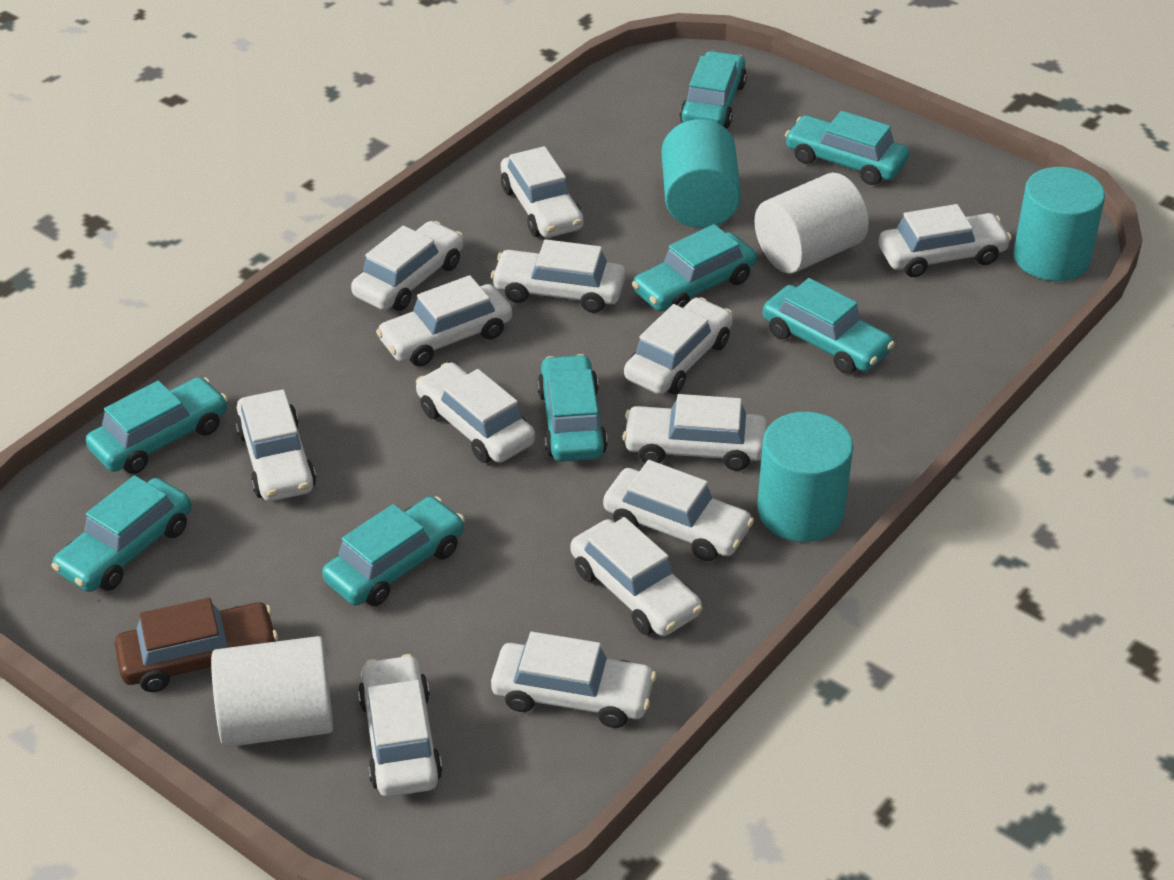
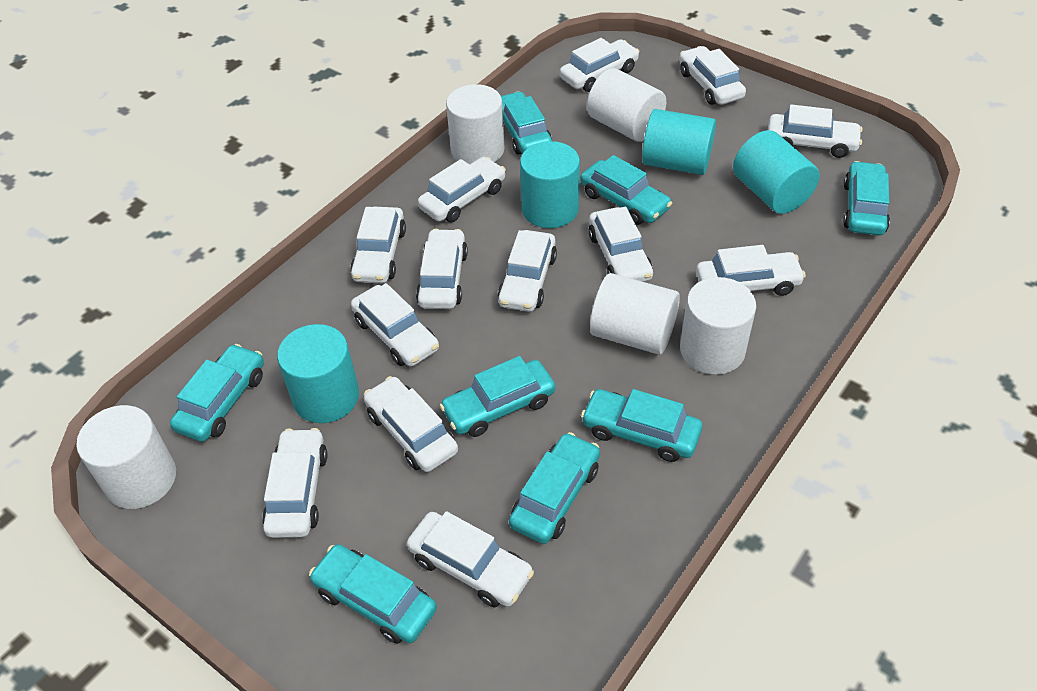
brown car: [115,598,278,692] = 1 -> none = 0
turquoise cylinder: [662,119,741,228] [757,412,853,542] [1013,167,1105,281] = 3 -> [277,324,359,423] [520,141,580,228] [642,109,716,175] [733,130,820,214] = 4
white cylinder: [211,636,333,747] [754,173,869,273] = 2 -> [76,405,176,509] [446,84,504,164] [587,68,666,142] [590,273,680,355] [680,277,756,375] = 5

